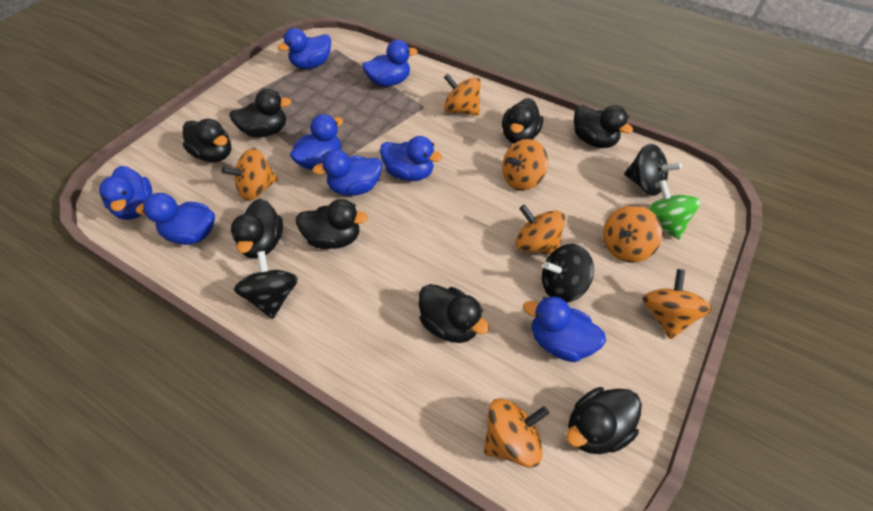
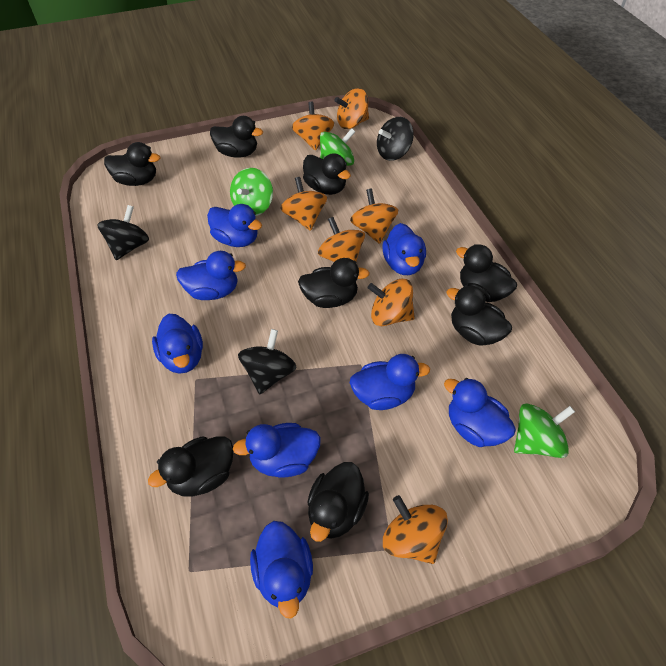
green spinning top: [647,180,701,239] = 1 -> [230,168,273,216] [320,128,355,166] [514,403,575,458] = 3

